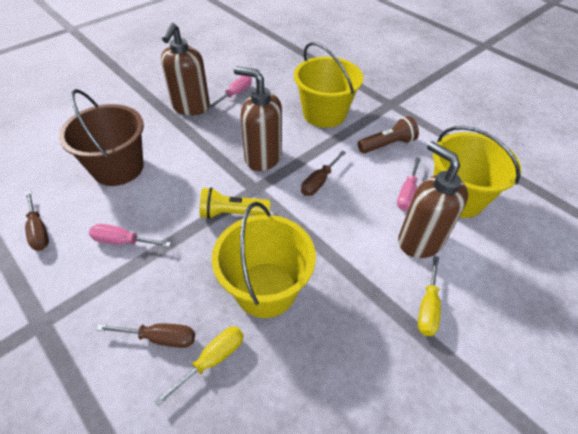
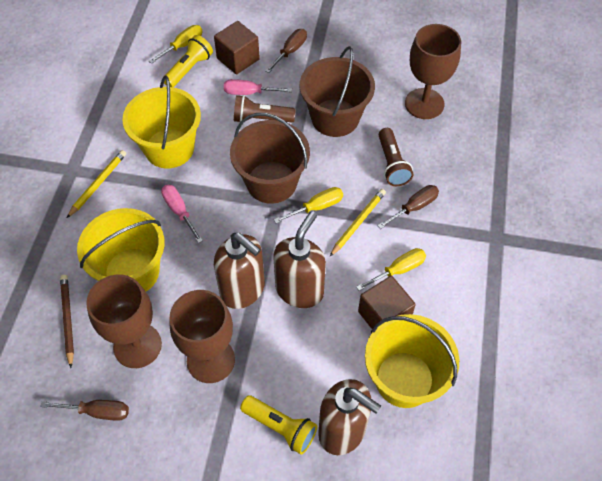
brown bucket: [59,89,144,186] = 1 -> [230,113,310,204] [300,46,375,137] = 2
brown cube: none = 0 -> [214,21,260,74] [358,276,416,329] = 2
brown flashlight: [358,116,419,153] = 1 -> [234,95,296,122] [379,128,413,186] = 2
brown goblet: none = 0 -> [86,274,162,368] [169,290,235,383] [405,24,461,119] = 3
brown pencil: none = 0 -> [60,274,74,368] = 1
pink screwdriver: [89,224,171,247] [208,76,252,108] [397,157,421,211] = 3 -> [161,185,203,243] [224,79,292,95] = 2
yellow flashlight: [200,187,271,219] = 1 -> [164,35,213,87] [240,395,317,455] = 2
yellow pencil: none = 0 -> [67,150,126,218] [330,189,386,256] = 2
yellow screwdriver: [154,326,244,406] [418,256,441,336] = 2 -> [149,25,202,64] [274,187,343,223] [356,248,426,291] = 3

